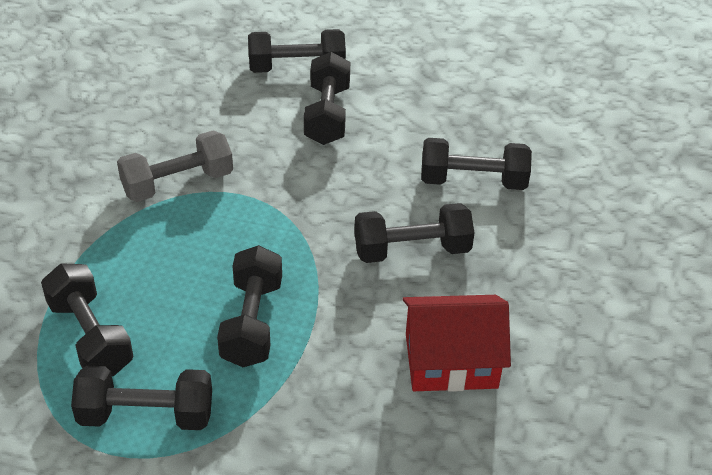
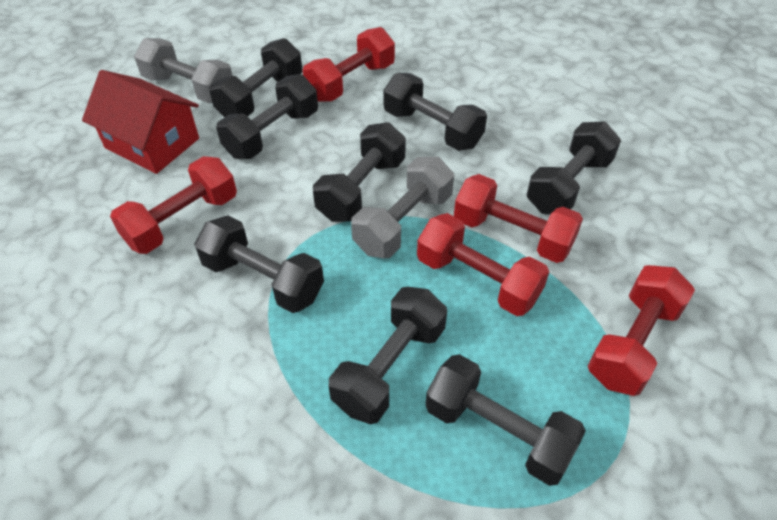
black dumbbell: [41,263,133,376] [71,366,212,430] [217,245,282,367] [248,29,346,73] [304,52,350,145] [354,203,474,263] [421,138,532,190] = 7 -> [194,215,324,313] [209,38,302,117] [216,74,318,159] [313,122,406,222] [329,287,447,424] [384,73,487,151] [425,354,586,486] [527,121,621,214] = 8
grey dumbbell: [117,130,233,202] = 1 -> [134,38,233,103] [351,157,454,258] = 2
red dumbbell: none = 0 -> [110,156,237,254] [303,27,395,102] [417,213,549,316] [454,174,583,263] [588,265,695,396] = 5

